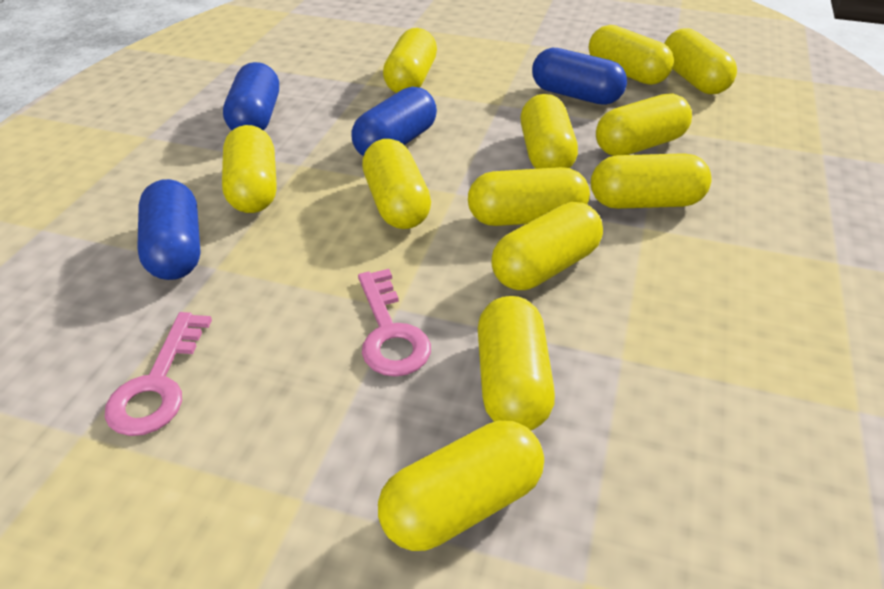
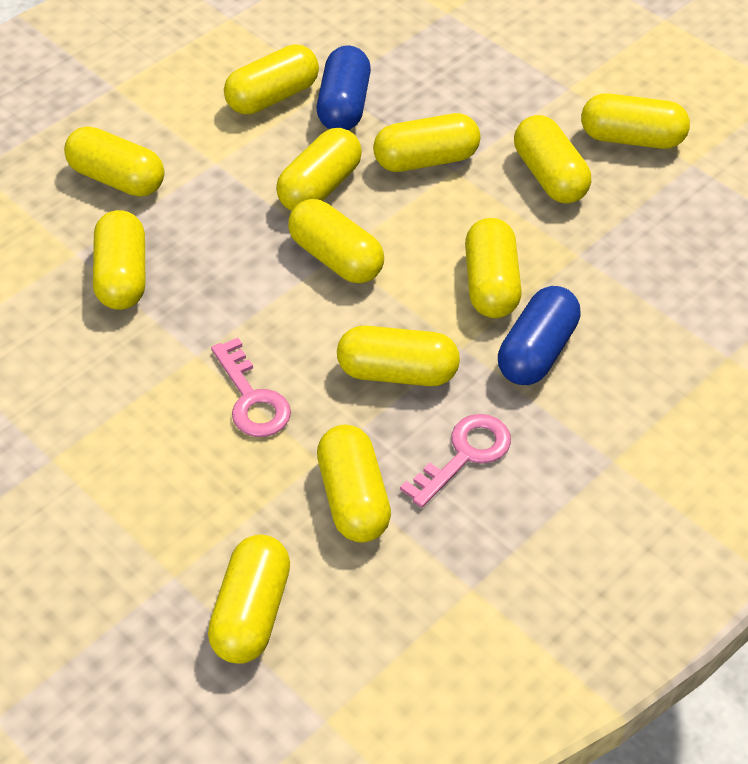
blue capsule: [137,179,201,280] [223,62,279,131] [351,87,437,156] [532,48,627,105] = 4 -> [317,45,371,130] [498,286,581,385] = 2

